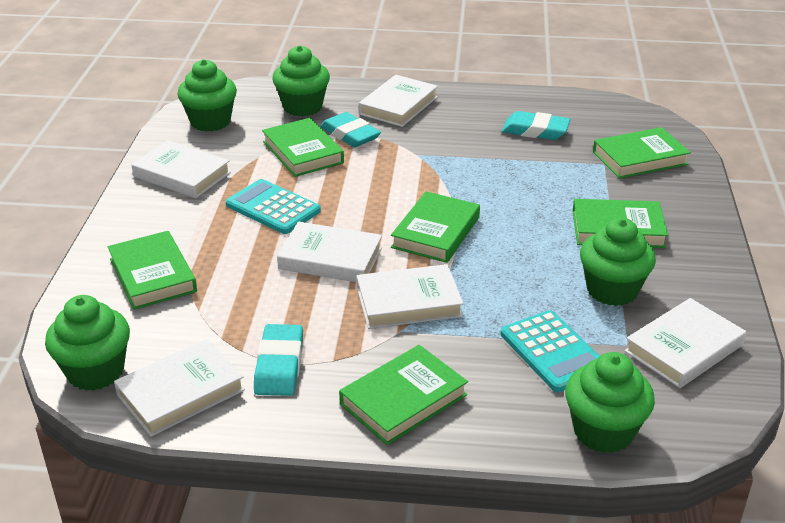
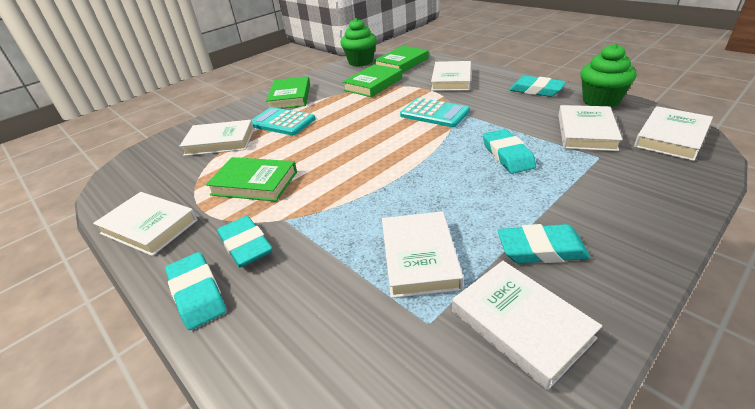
green book: [108,231,197,310] [262,118,344,177] [339,345,468,445] [391,191,480,263] [572,199,668,248] [593,127,691,179] = 6 -> [206,157,297,202] [266,76,310,109] [342,64,402,97] [374,46,429,73] = 4
green cupcake: [45,295,130,391] [177,59,237,132] [273,45,330,116] [565,352,655,453] [580,218,656,306] = 5 -> [341,18,377,67] [581,43,636,107] = 2
turquoise eraser: [254,324,303,396] [320,112,381,147] [502,111,571,140] = 3 -> [165,252,227,330] [217,216,273,268] [483,129,536,174] [498,224,591,263] [509,76,566,97] = 5
white book: [114,339,245,437] [131,140,231,198] [277,222,382,282] [357,264,463,329] [359,75,438,127] [624,298,746,388] = 6 -> [93,192,198,256] [179,120,254,156] [382,211,464,298] [431,61,471,91] [452,261,602,390] [558,105,623,151] [634,106,713,161] = 7

